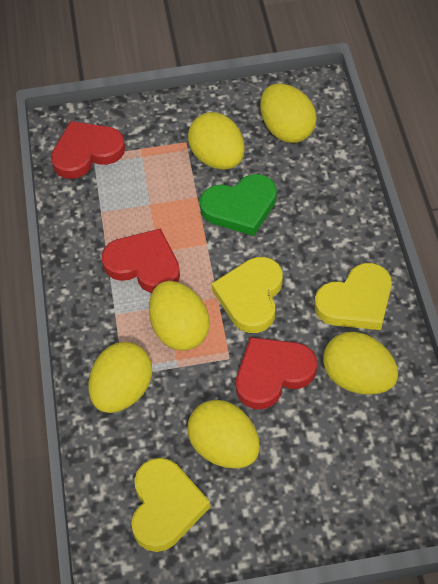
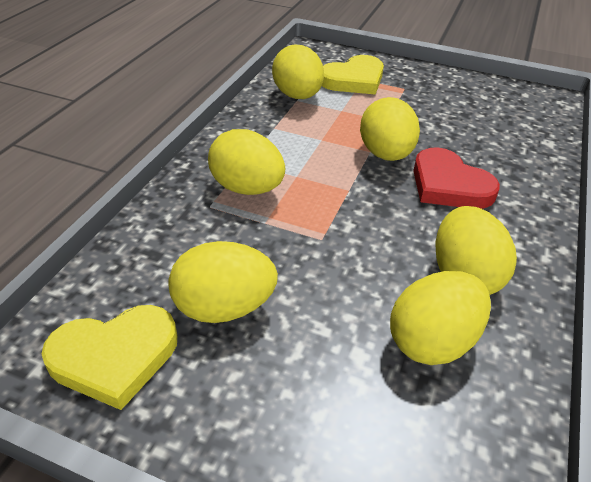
green heart: [200,174,277,236] = 1 -> none = 0
red heart: [51,121,125,179] [101,229,180,293] [236,337,317,409] = 3 -> [413,147,500,209] = 1
yellow heart: [131,458,210,552] [212,257,283,333] [315,263,392,330] = 3 -> [42,305,177,410] [322,55,384,95] = 2

